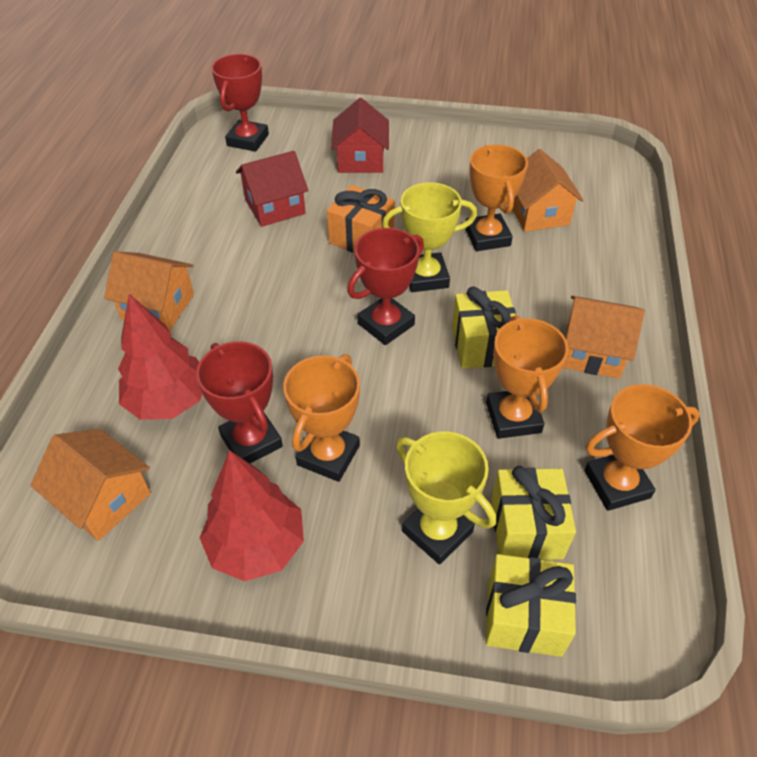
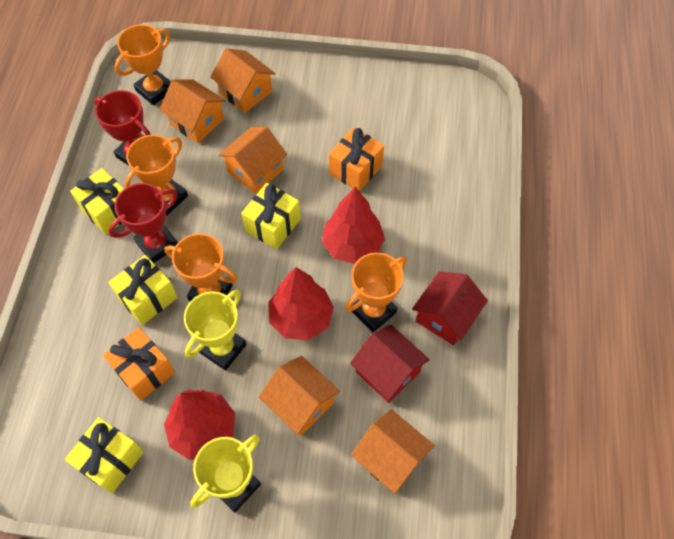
orange gift: [327,185,395,253] = 1 -> [103,327,175,401] [329,127,384,192] = 2
orange house: [30,429,151,541] [104,251,194,331] [512,149,584,232] [563,296,645,379] = 4 -> [159,79,226,143] [210,48,275,113] [218,126,287,194] [259,356,340,436] [351,409,435,494] = 5
red tree: [118,294,202,420] [200,450,304,581] = 2 -> [164,389,235,460] [268,267,334,340] [322,187,385,264] = 3
red trophy: [196,341,283,463] [211,54,269,152] [347,228,424,345] = 3 -> [94,90,151,165] [108,183,178,263] = 2
yellow gift: [452,287,516,369] [485,554,576,657] [491,466,576,560] = 3 -> [65,417,144,493] [70,168,124,235] [108,255,178,325] [241,183,301,249] = 4

